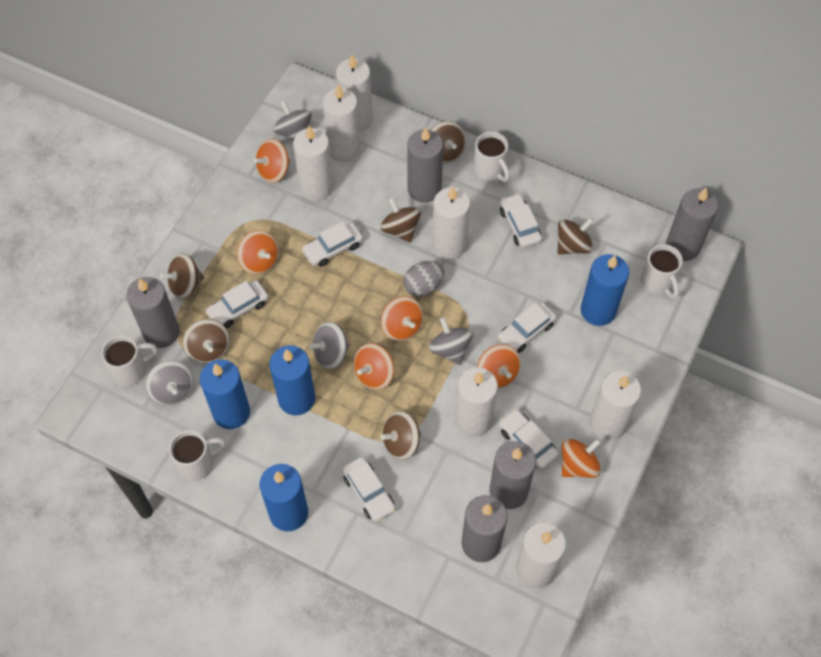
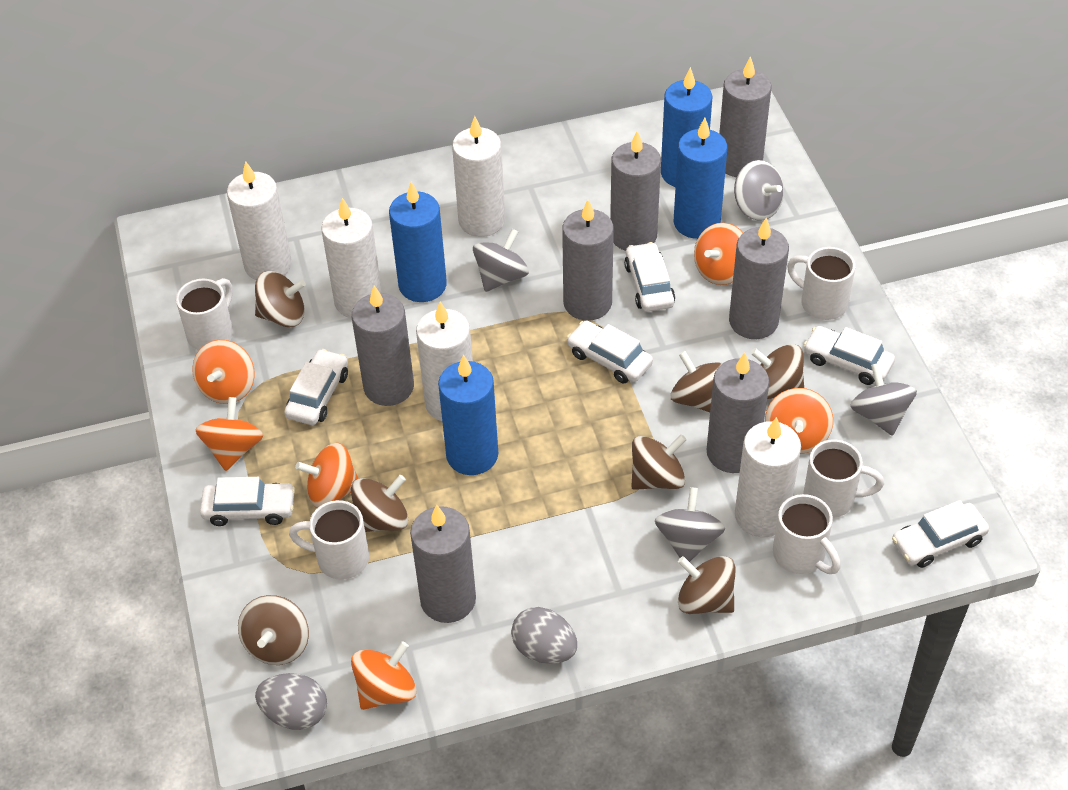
brown spinning top: [160,253,204,299] [183,319,230,363] [380,197,421,243] [380,411,421,460] [431,121,466,164] [557,217,594,255] = 6 -> [238,595,309,665] [255,271,306,327] [351,475,408,532] [631,434,687,490] [671,351,723,412] [678,556,736,614] [751,344,804,399] = 7
grey candle: [127,277,179,348] [407,127,443,203] [462,495,507,562] [490,441,536,509] [666,188,718,261] = 5 -> [352,286,414,406] [410,505,476,623] [562,200,614,320] [610,131,661,251] [707,352,769,473] [719,56,772,177] [729,218,789,339] = 7
grey egg: [403,261,444,297] = 1 -> [255,673,327,730] [511,607,577,664] = 2
white candle: [293,126,333,201] [322,84,360,162] [336,54,372,132] [432,186,470,260] [455,367,498,437] [516,522,566,589] [589,371,641,440] = 7 -> [227,161,292,280] [321,198,382,318] [416,302,473,421] [452,116,505,237] [735,417,801,537] = 5
white mug: [101,335,157,386] [169,430,226,481] [474,132,510,182] [641,244,683,299] = 4 -> [176,278,233,351] [289,500,369,580] [773,494,841,574] [787,247,855,320] [803,440,884,518] = 5

